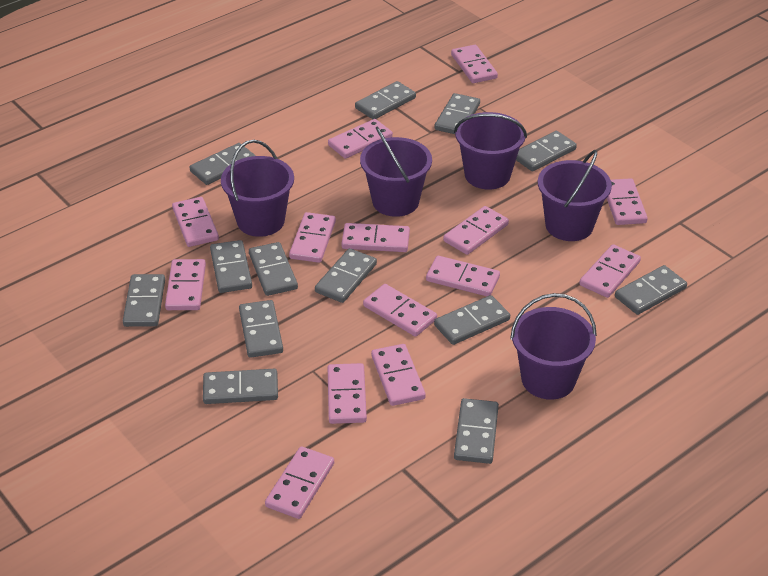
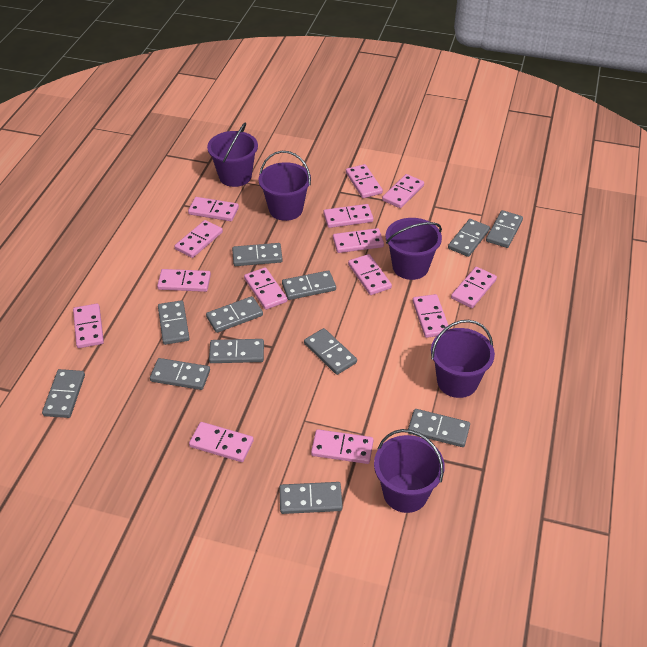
grey domino: [123,274,165,327] [190,143,256,185] [203,369,278,404] [210,240,252,293] [239,300,283,358] [249,242,298,296] [315,248,377,303] [355,81,416,119] [434,93,480,134] [434,295,510,345] [454,398,499,464] [516,131,577,172] [615,265,687,315] = 13 -> [42,369,85,418] [150,358,210,390] [158,300,190,345] [206,296,263,333] [209,339,264,363] [232,243,283,266] [279,482,343,514] [282,270,336,300] [304,328,357,375] [408,409,470,447] [448,219,490,257] [486,210,523,248] = 12

